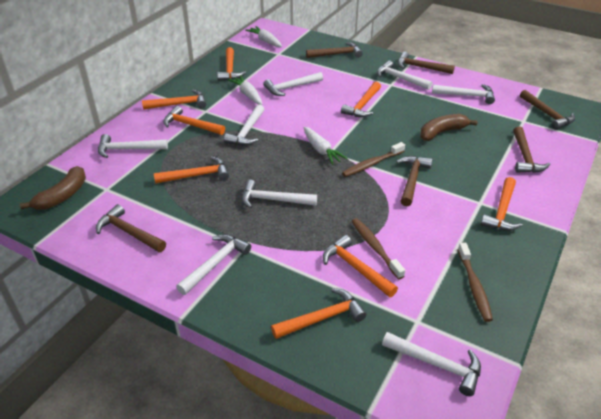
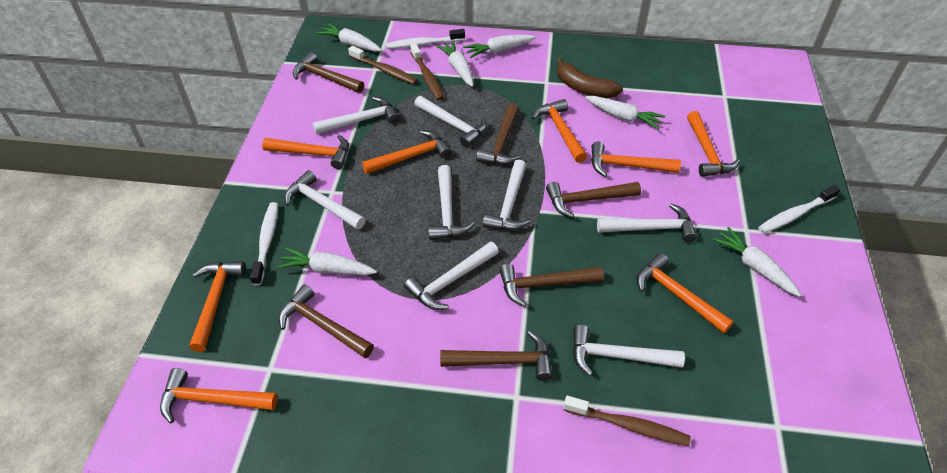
brown banana: [20,166,86,210] [420,114,478,141] = 2 -> [557,58,623,98] = 1
white carrot: [227,75,262,105] [245,26,282,47] [303,127,348,165] = 3 -> [277,248,377,275] [316,23,382,52] [435,40,473,87] [463,35,536,58] [585,96,665,129] [712,227,801,297] = 6
white toothbrush: none = 0 -> [250,202,278,286] [386,29,465,49] [758,185,840,233] = 3

